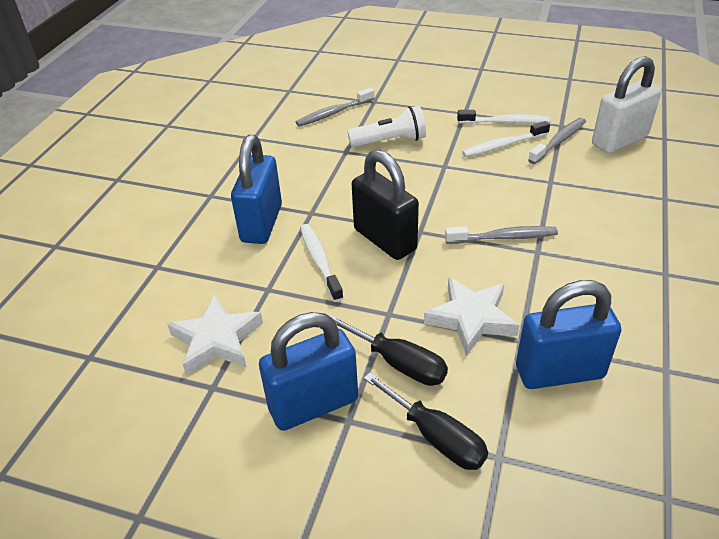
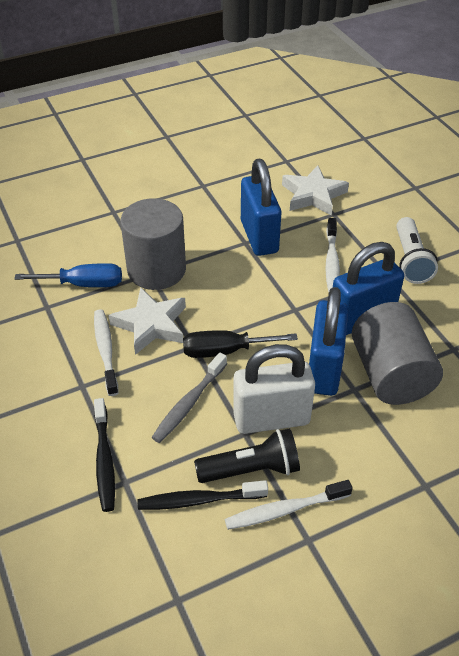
black flashlight: none = 0 -> [194,428,300,483] = 1
black padlock: [352,150,419,260] = 1 -> none = 0
black screwdriver: [330,315,448,386] [364,372,488,470] = 2 -> [183,330,298,358] = 1
black toothbrush: none = 0 -> [94,398,115,512] [137,480,268,510] = 2
blue screwdriver: none = 0 -> [14,263,122,287] = 1
grey cylinder: none = 0 -> [120,198,186,290] [352,302,443,405] = 2
grey toothbrush: [296,88,374,127] [445,226,558,244] [528,118,586,164] = 3 -> [151,353,227,443] = 1

